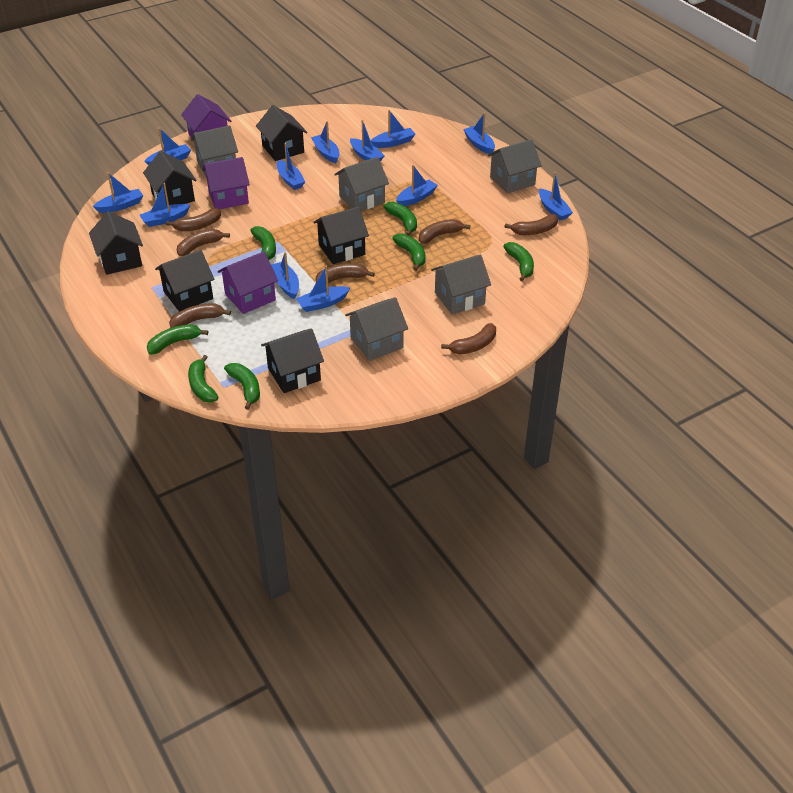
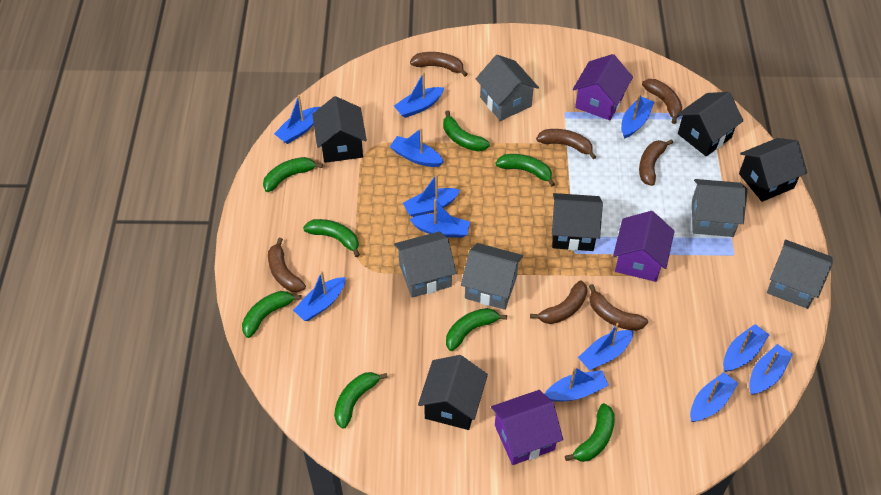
black house: [89,211,143,275] [143,151,197,205] [155,250,214,312] [256,105,307,161] [261,328,324,393] [313,207,369,264] = 6 -> [312,96,367,163] [418,355,488,430] [552,193,603,251] [677,92,744,156] [739,138,807,202] = 5
green banana: [147,324,208,355] [188,355,218,402] [224,363,260,410] [250,226,276,260] [384,202,417,236] [392,234,426,271] [503,242,534,281] = 7 -> [242,291,302,338] [263,157,323,192] [303,219,360,257] [334,372,388,429] [443,110,490,151] [446,308,507,351] [495,154,555,186] [565,403,615,462] = 8

